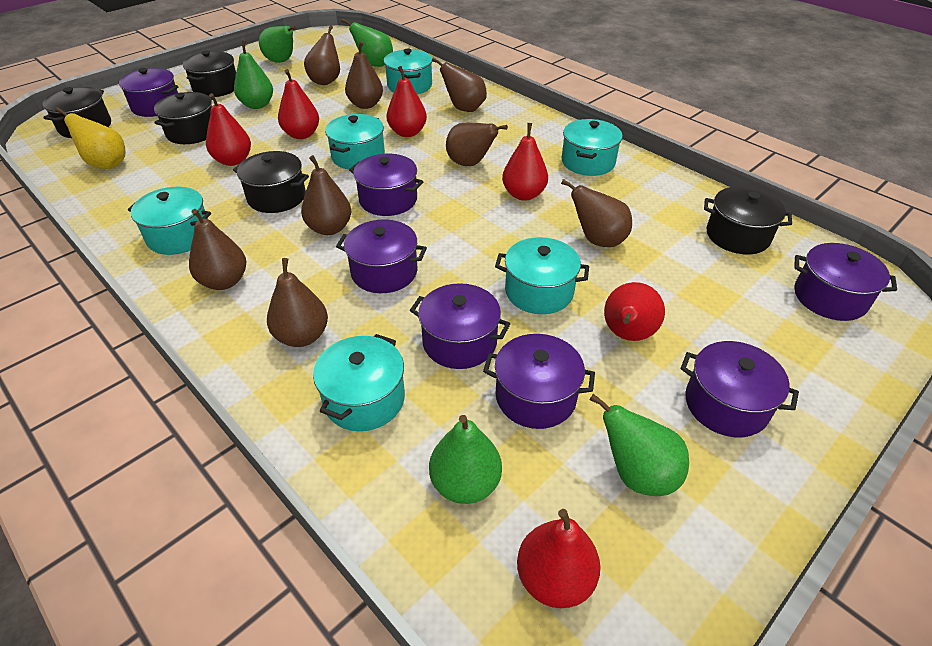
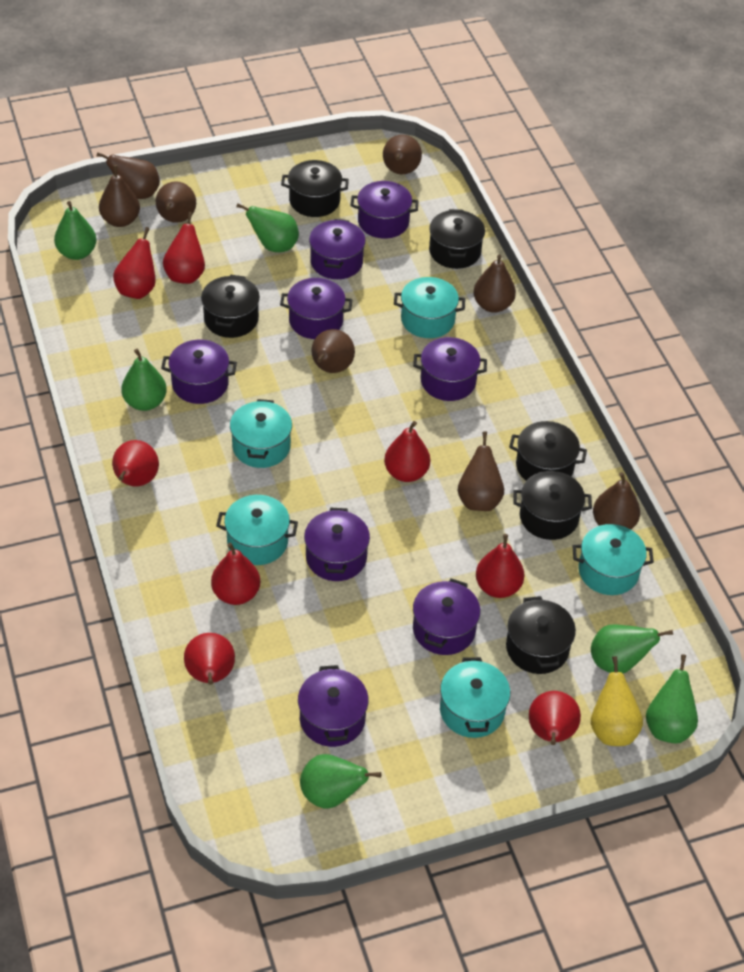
black pot: [43,87,111,138] [154,92,212,144] [183,50,236,97] [233,151,309,213] [704,186,792,254] = 5 -> [201,275,260,338] [281,160,349,217] [429,209,485,269] [506,596,576,674] [509,421,587,481] [513,471,592,540] = 6
green pear: [234,41,273,109] [259,26,296,63] [341,18,393,67] [429,415,502,504] [590,394,689,496] = 5 -> [54,201,96,260] [121,349,167,411] [236,203,299,252] [300,754,381,809] [591,625,673,673] [646,654,698,743] = 6
purple pot: [118,68,178,117] [336,219,427,293] [349,154,423,216] [410,283,510,369] [483,334,595,429] [681,341,799,437] [794,243,897,321] = 7 -> [161,340,237,404] [280,278,353,339] [298,665,369,747] [304,508,370,581] [309,219,366,279] [351,181,419,239] [413,337,487,401] [413,578,480,655] = 8
red pear: [206,93,251,166] [278,69,319,139] [386,66,427,137] [502,123,548,201] [517,509,601,608] [604,282,665,341] = 6 -> [112,440,159,487] [113,227,156,299] [163,212,205,284] [184,633,235,685] [211,542,260,605] [384,421,430,482] [476,534,524,598] [529,691,581,745] = 8
turquoise pot: [128,187,211,255] [313,334,405,431] [325,114,385,169] [384,49,432,94] [495,237,589,314] [562,119,623,176] = 6 -> [216,495,298,565] [230,399,292,468] [394,277,465,338] [440,657,510,738] [572,524,654,595] = 5

